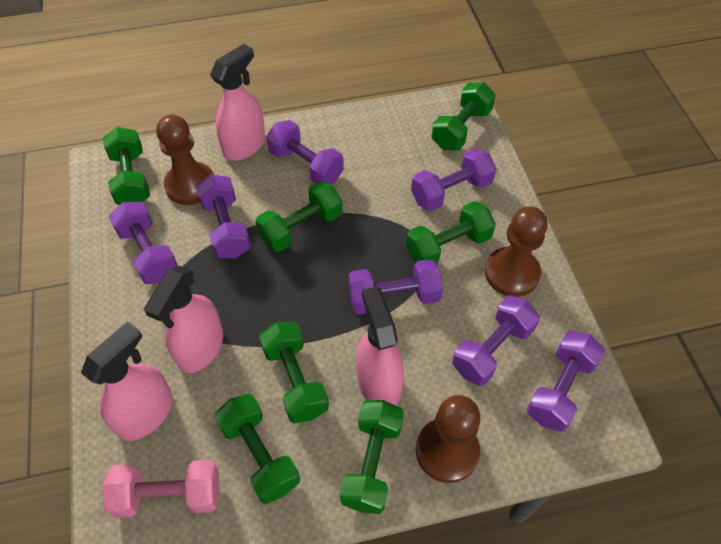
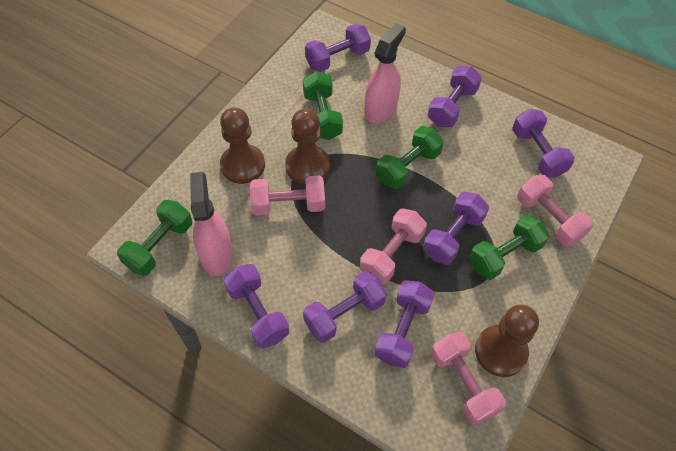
green dumbbell: [103,127,150,205] [214,394,300,504] [255,181,343,252] [259,321,329,423] [340,400,404,514] [406,201,496,264] [432,82,496,150] = 7 -> [117,200,192,276] [303,71,343,140] [376,126,444,189] [469,215,549,280] = 4
pink dumbbell: [103,460,220,518] = 1 -> [250,175,325,216] [360,208,427,284] [431,331,506,425] [518,174,593,247] = 4
pink spray bottle: [81,321,173,441] [144,266,223,373] [210,44,265,161] [356,286,404,405] = 4 -> [190,172,233,276] [365,23,406,124] = 2

